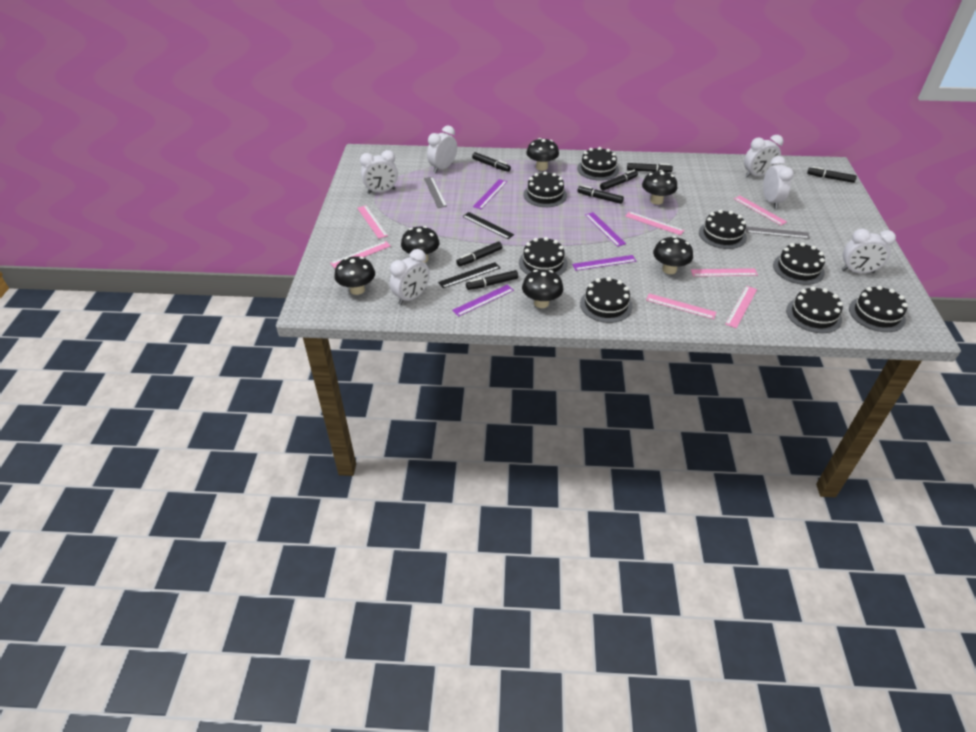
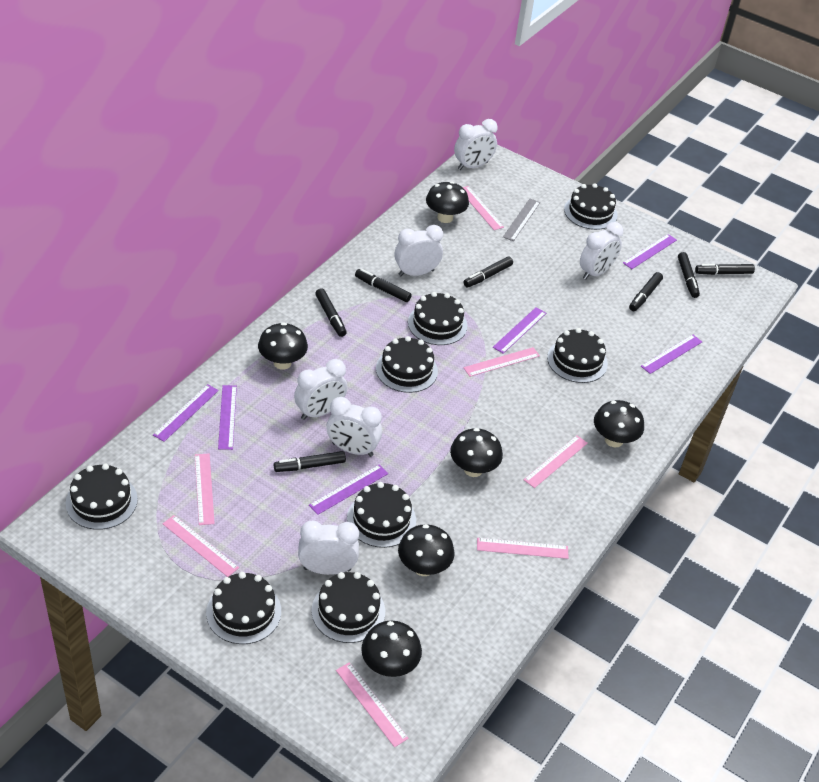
black ruler: [438,262,500,288] [462,212,514,239] = 2 -> none = 0
grey ruler: [424,177,447,208] [746,227,810,239] = 2 -> [503,199,540,241] = 1
purple ruler: [452,285,514,317] [473,179,507,209] [572,255,636,271] [585,212,626,247] = 4 -> [153,384,219,442] [218,385,237,450] [309,465,388,515] [493,307,546,354] [623,234,677,269] [641,335,702,374] = 6

